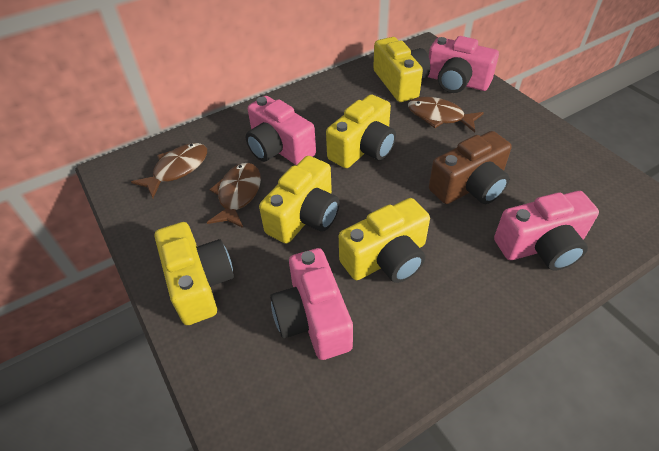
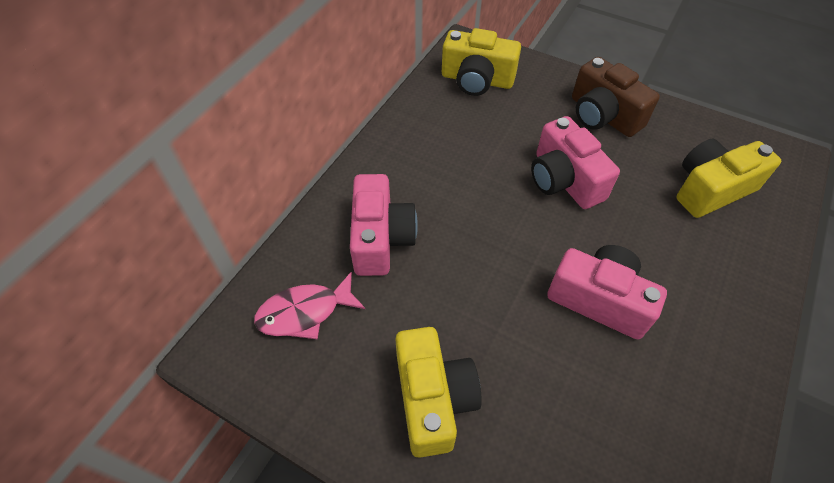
brown fish: [131,143,207,198] [207,163,261,228] [408,97,484,132] = 3 -> none = 0
pink camera: [246,96,316,165] [270,248,353,360] [428,36,499,93] [494,191,599,270] = 4 -> [350,174,418,276] [531,116,620,209] [547,245,667,339] = 3
pink fish: none = 0 -> [254,271,365,339] = 1
yellow camera: [155,222,234,325] [259,156,340,244] [326,94,396,168] [339,198,430,283] [373,37,430,102] = 5 -> [395,327,482,458] [442,28,521,96] [677,139,781,218] = 3

